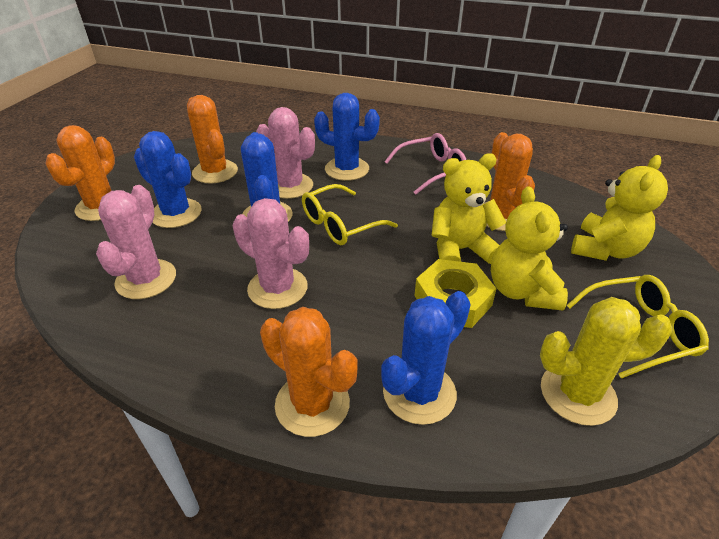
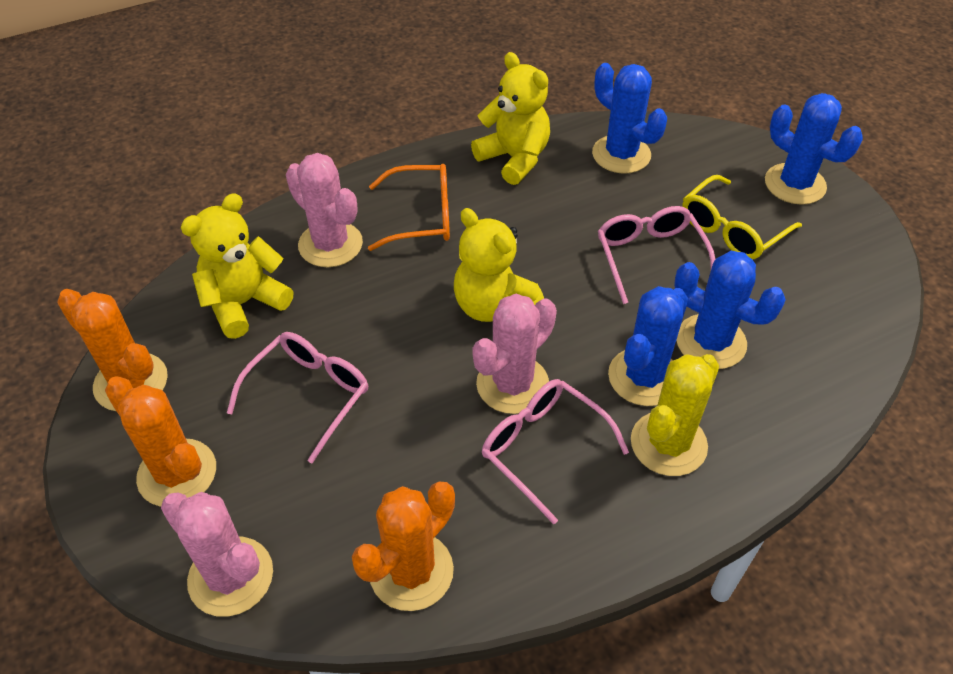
orange cactus: [45,125,115,221] [187,95,238,184] [260,307,357,437] [484,132,535,231] = 4 -> [57,289,168,411] [105,376,216,507] [352,481,455,611] = 3
orange glasses: none = 0 -> [368,164,450,251] = 1
pink glasses: [384,133,466,195] = 1 -> [227,332,368,464] [482,379,629,524] [598,206,715,304] = 3
yellow glasses: [302,184,398,245] [566,275,709,378] = 2 -> [682,175,802,259] = 1
yellow nut: [415,259,497,328] = 1 -> none = 0

